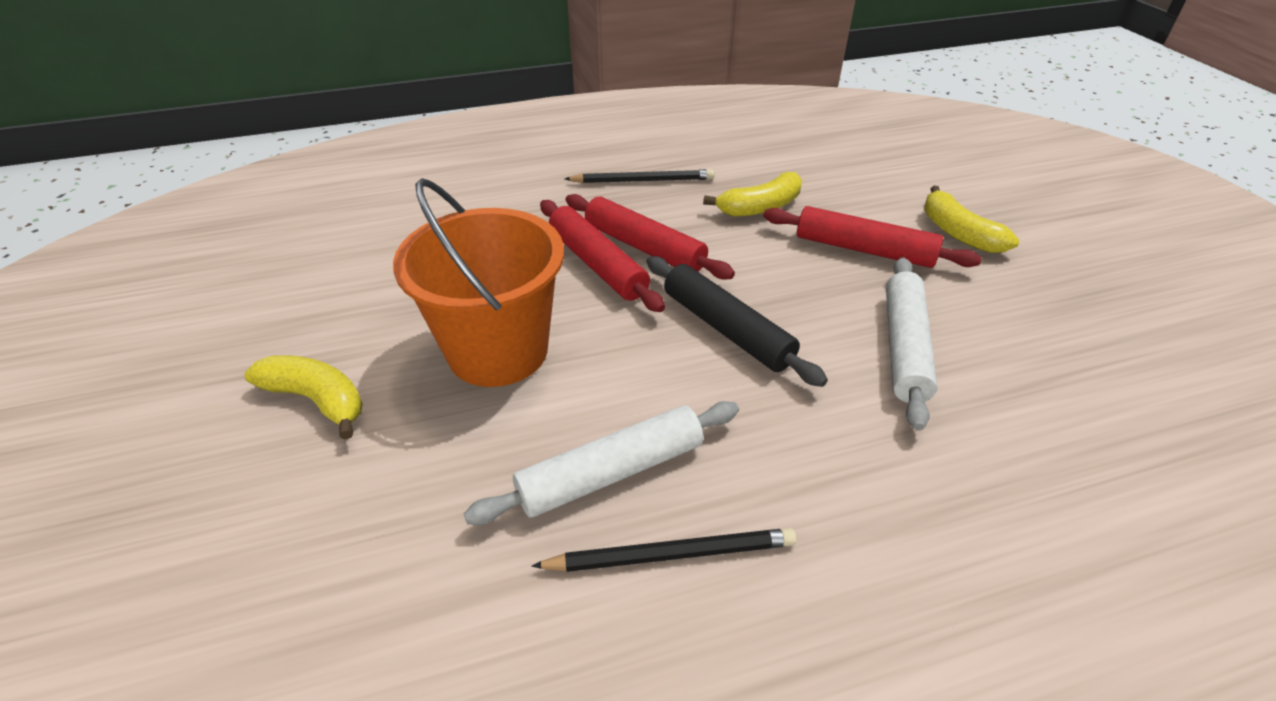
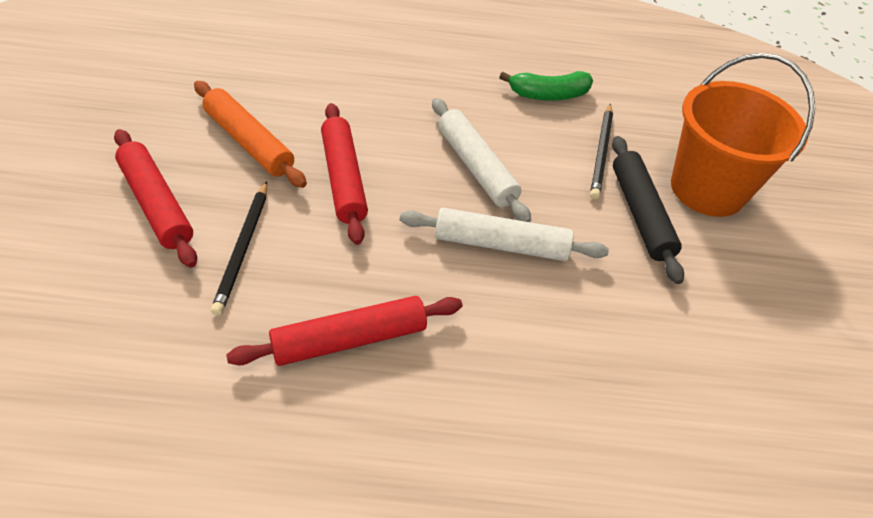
green banana: none = 0 -> [499,71,593,100] = 1
orange rolling pin: none = 0 -> [194,81,307,188] = 1
yellow banana: [245,355,363,439] [703,172,802,217] [924,186,1019,253] = 3 -> none = 0

